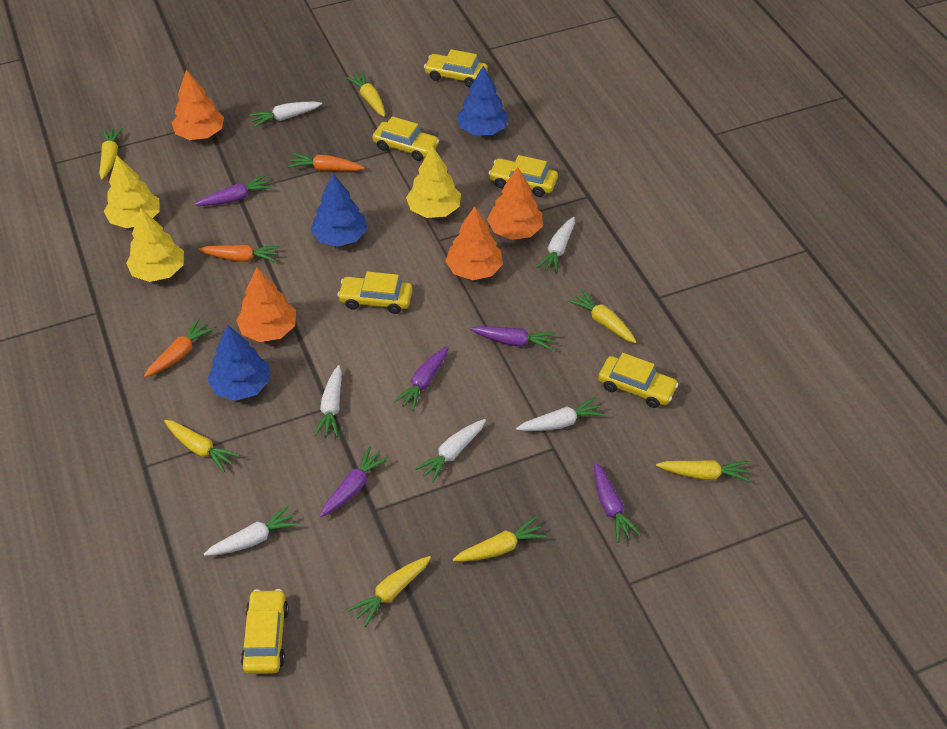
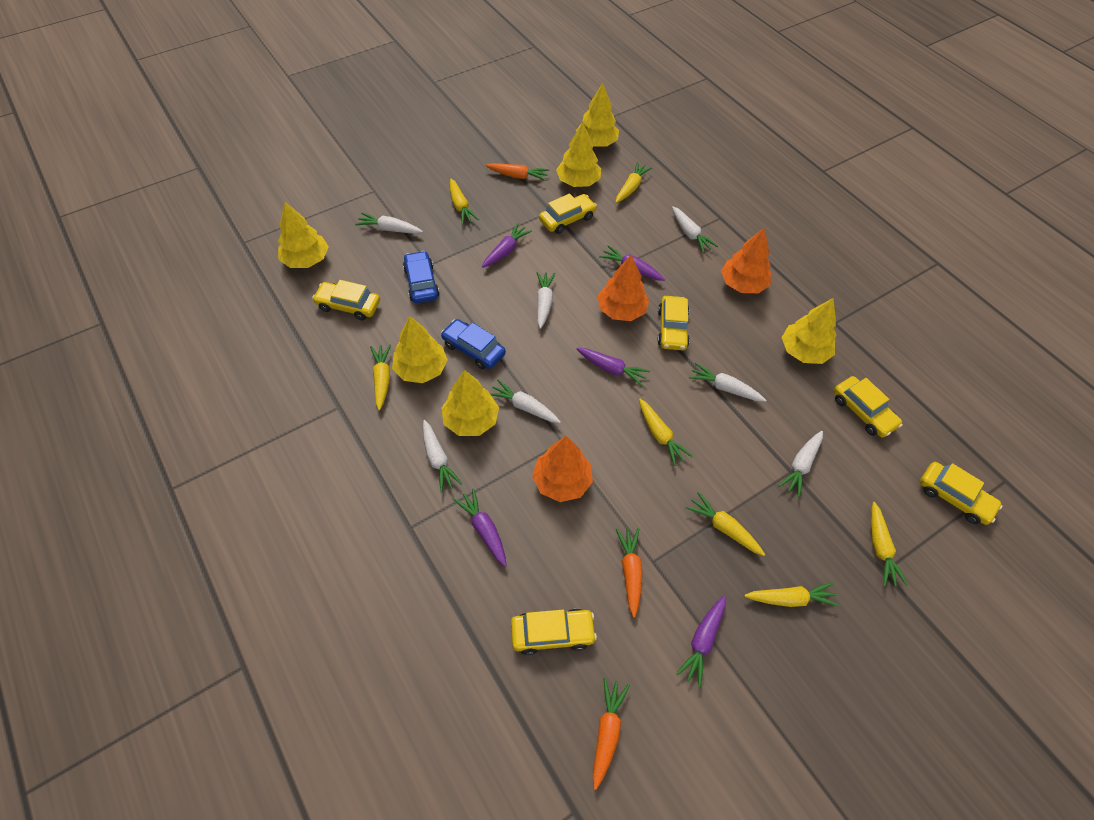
blue car: none = 0 -> [403,251,439,303] [441,319,506,369] = 2
blue tree: [207,324,270,401] [311,174,367,247] [457,66,509,135] = 3 -> none = 0
orange tree: [172,70,224,140] [236,267,296,342] [445,206,503,280] [487,167,543,240] = 4 -> [532,436,593,502] [598,255,649,321] [721,228,771,293] = 3
white carrot: [204,505,299,556] [249,102,322,127] [314,365,342,437] [415,419,486,483] [516,397,605,431] [536,217,575,274] = 6 -> [355,212,423,234] [423,420,463,492] [490,379,561,423] [536,272,556,329] [672,206,718,253] [689,363,766,402] [778,431,823,497] = 7
yellow tree: [104,156,160,228] [126,208,184,282] [406,146,461,218] = 3 -> [278,202,329,268] [392,316,448,383] [441,370,499,436] [556,122,601,187] [576,83,619,147] [781,298,837,364] = 6

